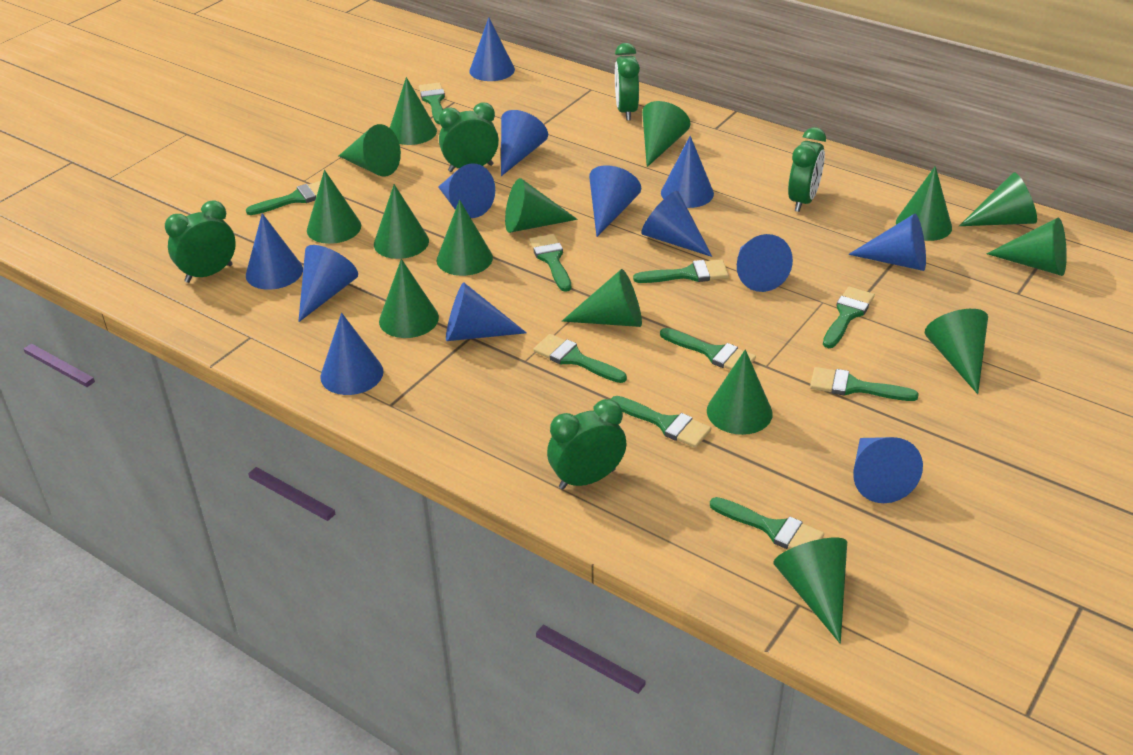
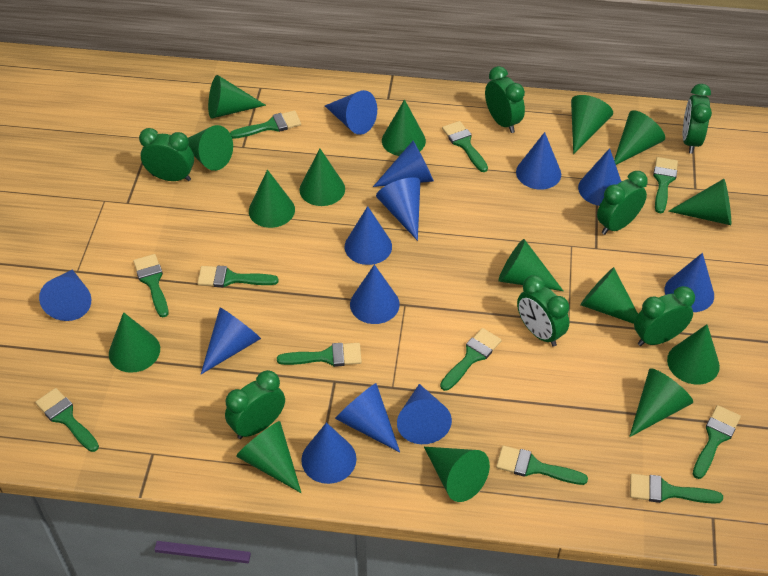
green brush: [246,181,321,215] [419,83,445,124] [529,234,571,292] [533,334,627,383] [611,396,711,448] [633,260,729,283] [660,328,756,370] [710,497,824,549] [810,367,919,401] [823,287,875,348] = 10 -> [35,388,99,452] [133,254,168,317] [197,266,279,287] [230,111,301,139] [277,343,362,367] [440,328,502,391] [442,121,488,172] [496,445,588,485] [630,473,723,504] [653,157,678,213] [693,405,741,479] = 11
green clock: [165,200,236,283] [439,103,499,172] [547,399,626,489] [615,43,640,121] [788,127,826,212] = 5 -> [139,128,194,181] [225,370,285,439] [485,66,525,133] [517,275,569,347] [597,171,648,235] [634,286,695,346] [683,84,712,154] = 7

